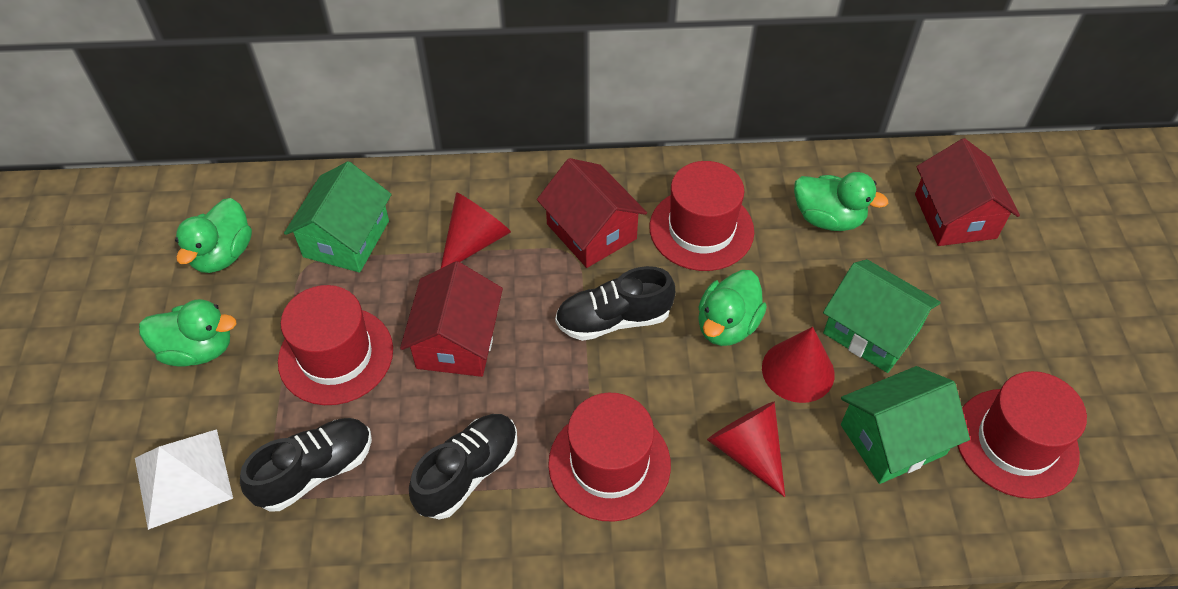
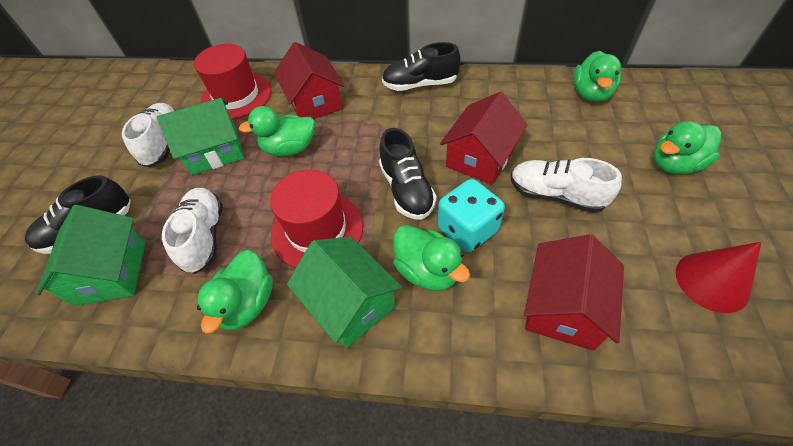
green duck: [139,299,237,367] [175,198,252,273] [698,270,767,346] [794,172,888,231] = 4 -> [197,250,273,334] [238,106,315,157] [393,225,470,291] [573,51,621,102] [653,121,721,175] = 5
red cone: [441,193,511,268] [707,402,785,497] [762,327,835,403] = 3 -> [676,242,761,313] = 1
red hat: [278,285,393,405] [548,393,671,522] [650,161,754,271] [957,371,1087,499] = 4 -> [194,44,272,119] [270,170,363,268] = 2
turquoise dice: none = 0 -> [438,179,505,252] = 1
white pyramid: [135,429,233,530] = 1 -> none = 0
white shoe: none = 0 -> [122,103,176,167] [162,188,223,274] [511,158,622,213] = 3

